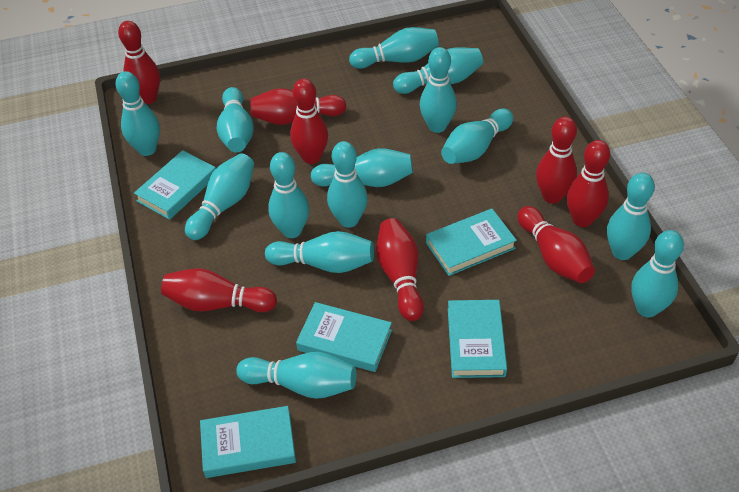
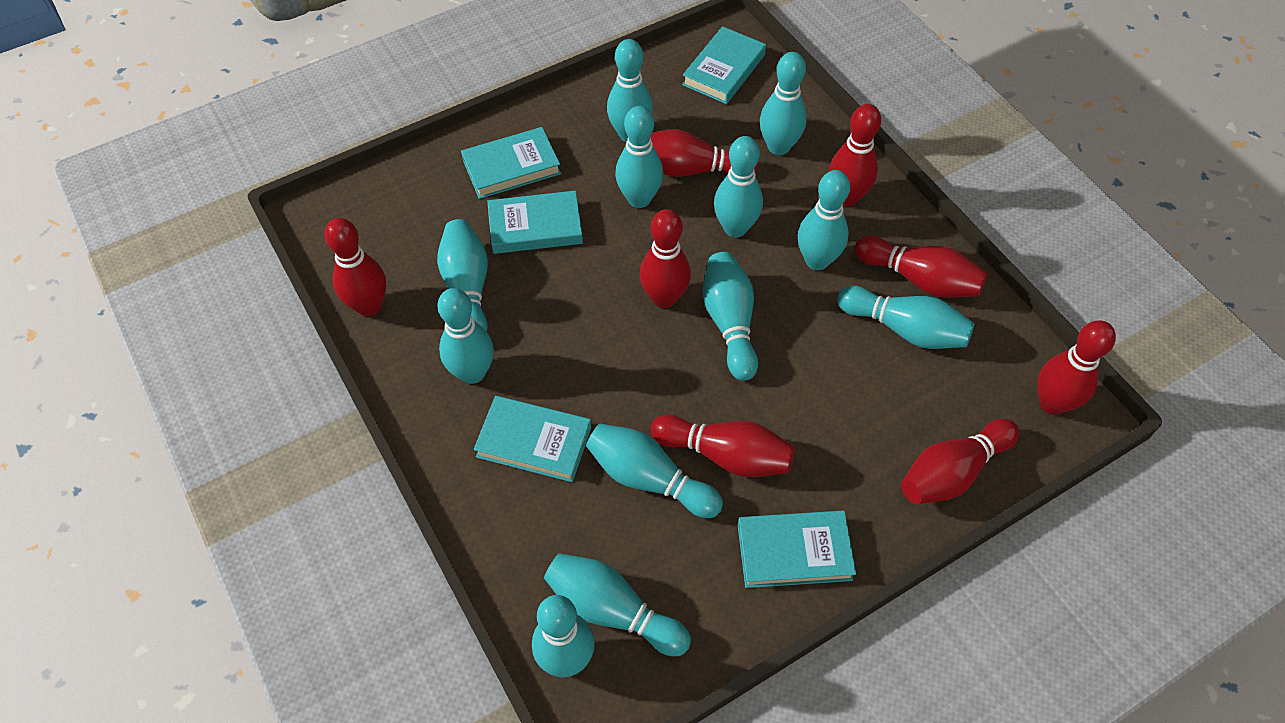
turquoise bowling pin: [115,71,160,156] [185,153,254,240] [217,87,254,153] [236,352,357,399] [265,231,374,273] [268,152,309,238] [311,148,413,187] [327,141,368,228] [349,27,439,69] [393,47,483,94] [420,47,457,133] [441,109,513,164] [607,173,655,260] [631,230,684,317] = 14 -> [437,219,488,332] [437,288,494,384] [532,595,595,677] [544,553,691,656] [586,423,723,518] [607,39,653,142] [615,106,663,208] [703,252,758,381] [714,136,763,237] [760,52,807,155] [798,170,850,270] [837,286,975,349] = 12

